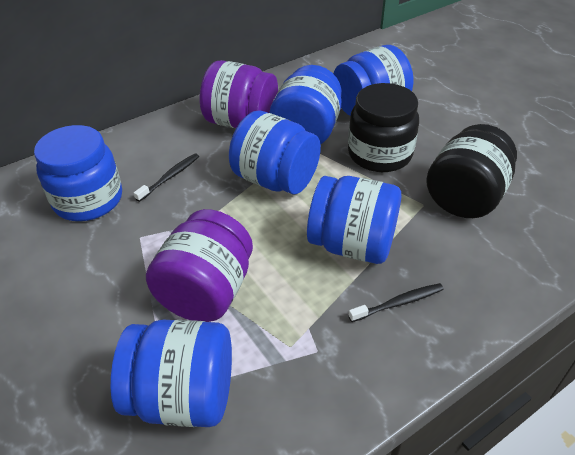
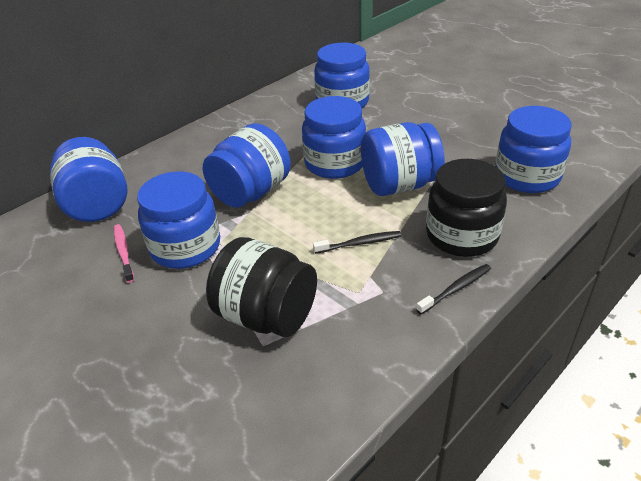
blue jar: [34,125,122,221] [110,320,232,427] [229,111,321,194] [269,65,342,144] [307,176,401,264] [334,45,413,116] = 6 -> [50,137,127,222] [137,171,220,269] [203,123,291,208] [302,96,366,179] [314,43,370,108] [361,122,445,196] [495,106,572,193] = 7
pink toothbrush: none = 0 -> [114,224,134,283] = 1
purple jar: [146,209,253,322] [199,60,278,128] = 2 -> none = 0

